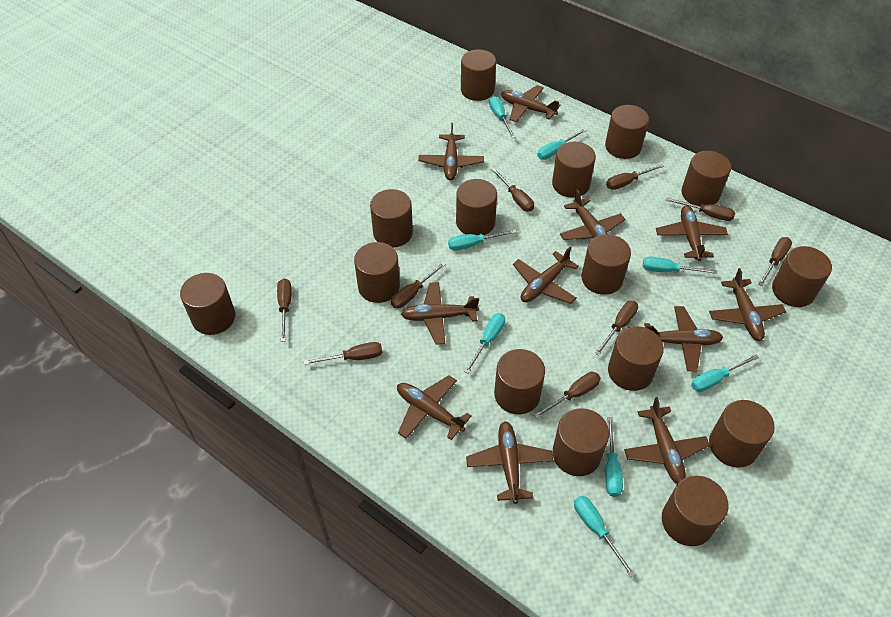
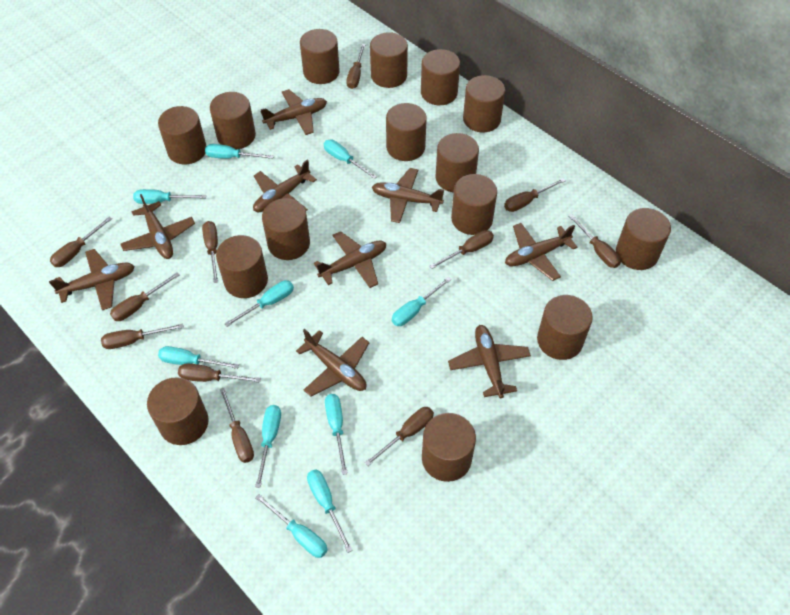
brown plane: [397,375,472,440] [401,282,479,345] [418,123,484,180] [466,421,554,504] [501,85,560,123] [513,247,579,304] [560,189,625,240] [624,397,710,484] [644,306,723,371] [656,205,728,261] [709,268,786,341] = 11 -> [49,249,135,310] [120,194,195,259] [253,159,317,212] [261,89,327,135] [296,329,369,397] [314,231,386,288] [372,168,444,223] [448,325,531,398] [505,223,577,281] = 9
brown screwdriver: [277,279,292,342] [304,342,382,365] [391,262,446,308] [491,168,534,212] [534,372,601,419] [595,301,638,355] [606,164,664,190] [666,197,735,221] [758,237,792,286] = 9 -> [50,217,112,267] [101,324,184,349] [110,272,180,321] [178,363,261,383] [202,221,218,283] [220,388,254,463] [346,44,366,89] [365,407,434,466] [429,230,494,269] [504,178,566,212] [569,214,621,268] = 11
turquoise screwdriver: [448,229,517,251] [464,313,505,373] [489,96,515,138] [537,128,587,160] [574,496,635,577] [605,417,623,497] [643,257,717,274] [691,354,759,392] = 8 -> [133,189,206,204] [158,346,239,369] [205,144,274,159] [224,280,294,327] [255,405,281,488] [255,494,328,558] [307,470,353,553] [324,140,377,179] [325,394,348,475] [392,276,452,326] = 10

